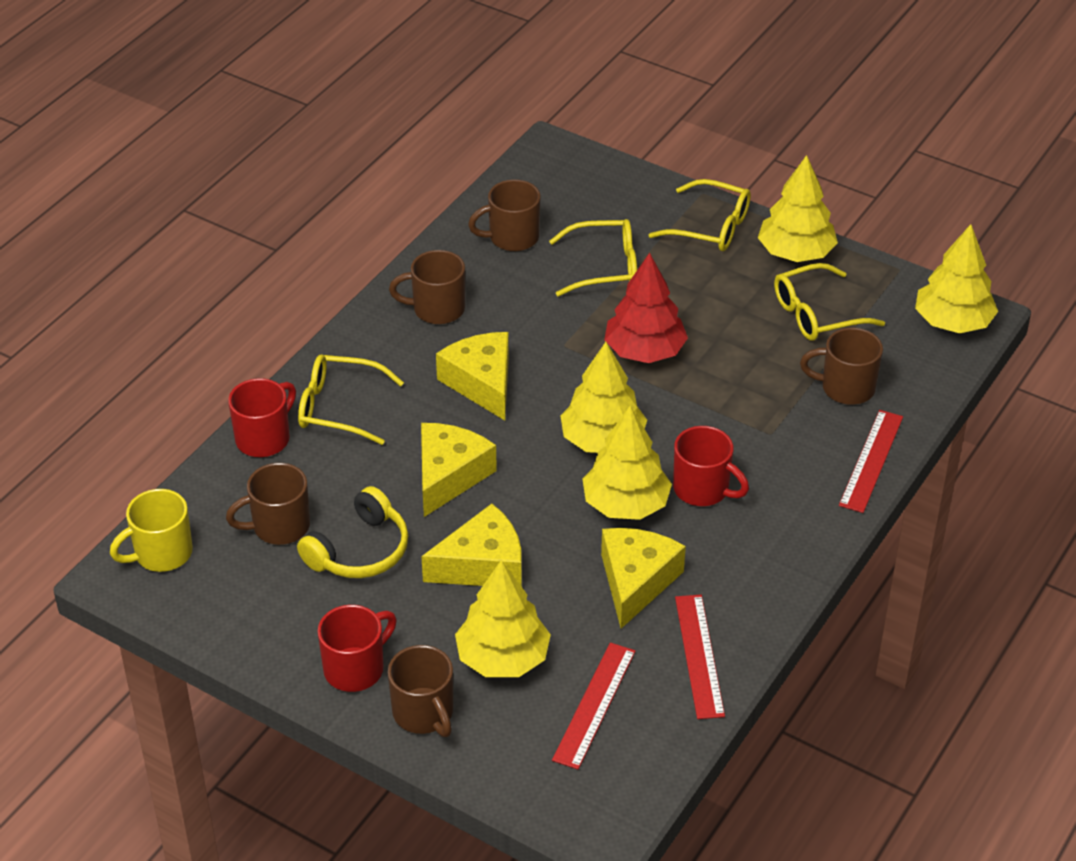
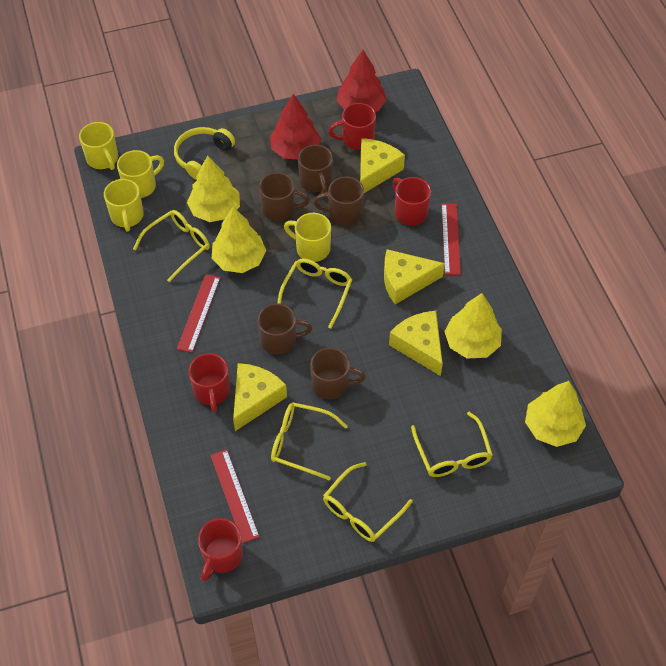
red mug: [228,378,296,457] [318,605,397,692] [673,426,749,506] = 3 -> [188,353,230,413] [198,518,243,582] [328,103,376,150] [393,177,431,226] = 4
red tree: [604,253,688,363] = 1 -> [270,94,321,159] [337,50,387,112] = 2
yellow glasses: [298,354,404,445] [549,219,637,297] [648,179,751,251] [774,263,885,340] = 4 -> [133,210,210,282] [271,402,348,480] [277,259,352,329] [323,462,413,542] [411,412,493,477] = 5
yellow mug: [110,489,193,572] = 1 -> [79,122,118,170] [104,179,144,232] [117,150,164,198] [284,213,331,262] = 4
yellow tree: [455,560,551,677] [560,342,647,453] [582,406,672,520] [758,155,838,262] [915,224,998,333] = 5 -> [187,155,240,222] [212,207,266,273] [444,293,502,359] [525,381,586,447] = 4

